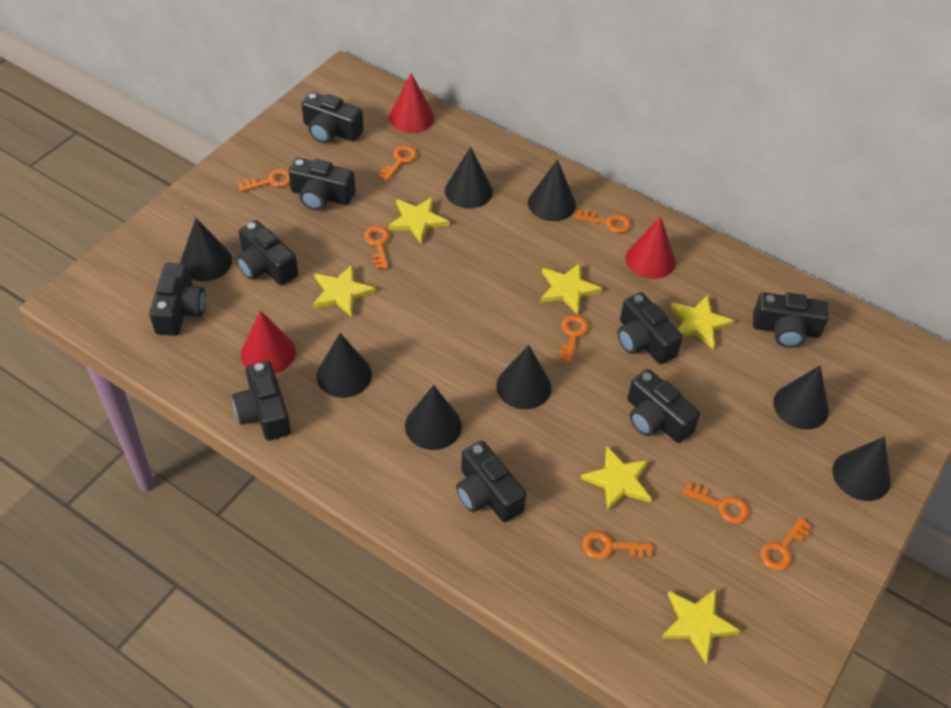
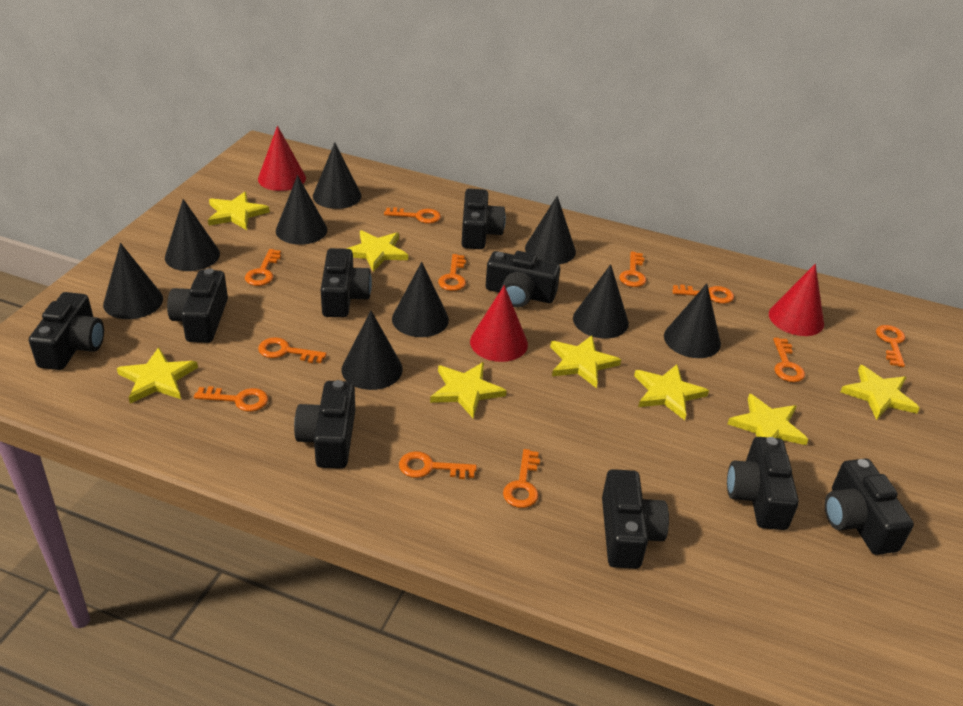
black cone: [180,218,232,281] [317,333,372,398] [405,385,462,450] [445,147,493,208] [496,345,551,409] [528,159,576,221] [773,366,829,430] [833,436,891,501] = 8 -> [103,243,163,319] [165,199,220,271] [276,175,327,245] [313,143,362,209] [342,311,403,390] [392,262,449,337] [525,196,576,264] [573,264,629,339] [664,284,721,358] = 9
orange key: [238,169,290,192] [364,226,390,269] [379,145,417,181] [559,315,589,364] [575,210,631,233] [582,531,652,559] [682,482,749,523] [760,517,812,570] = 8 -> [194,386,268,412] [245,249,281,286] [258,337,327,363] [384,207,441,224] [399,451,477,479] [438,254,466,291] [503,449,540,508] [619,251,646,287] [672,284,734,304] [773,338,805,382] [876,325,905,367] = 11
yellow star: [313,264,376,318] [388,197,449,244] [540,263,602,315] [581,446,651,512] [661,589,741,663] [670,295,735,349] = 6 -> [117,347,198,404] [208,192,270,230] [346,230,408,272] [430,362,507,418] [550,335,621,388] [634,364,709,420] [728,393,808,445] [840,365,920,420] = 8

